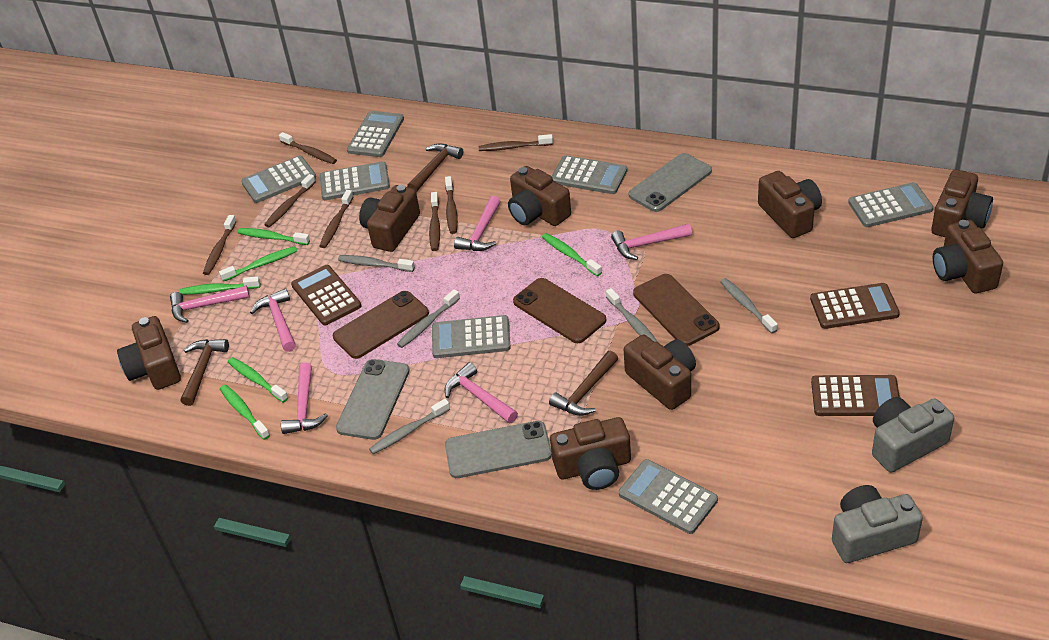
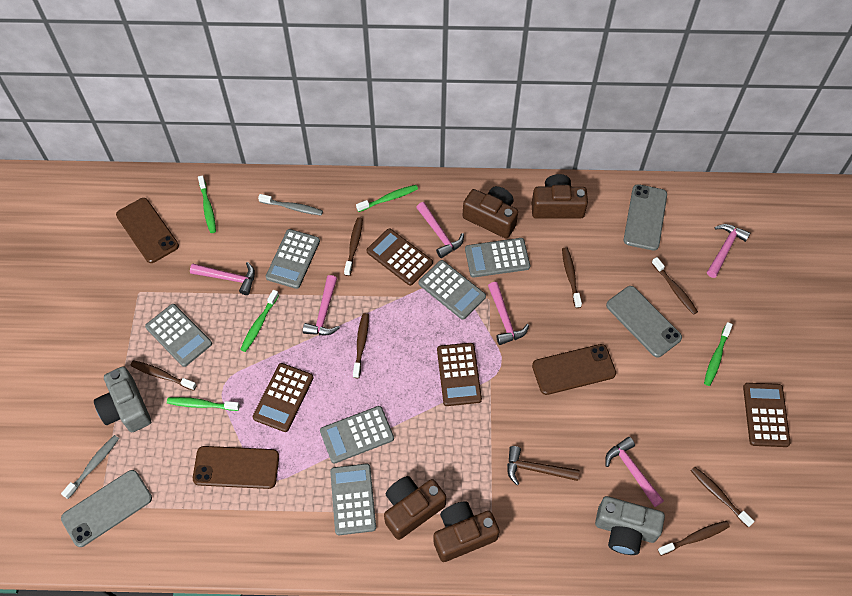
brown calculator: [291,265,362,325] [810,283,900,329] [811,375,900,416] = 3 -> [252,363,313,432] [367,228,433,286] [437,343,482,406] [743,383,791,447] = 4
brown camera: [117,316,181,390] [359,185,420,252] [508,166,571,226] [550,417,631,490] [624,335,696,410] [758,171,822,238] [931,170,993,237] [933,220,1003,293] = 8 -> [384,476,446,540] [433,501,500,562] [463,186,518,239] [532,174,588,219] = 4
brown hammer: [181,339,229,406] [407,143,463,192] [549,350,618,416] = 3 -> [507,446,579,485] = 1
green toothbrush: [180,276,261,295] [219,246,297,282] [220,384,270,440] [228,357,288,403] [238,228,310,245] [542,233,602,276] = 6 -> [167,397,240,411] [198,175,216,233] [240,290,279,352] [356,185,418,212] [704,322,733,386] = 5
grey calculator: [241,156,316,203] [320,161,390,200] [347,111,404,157] [432,315,511,358] [552,155,627,194] [619,459,718,534] [848,182,933,227] = 7 -> [145,304,212,367] [266,229,320,289] [320,406,394,464] [330,463,376,535] [418,260,486,320] [465,238,530,278] = 6
grey toothbrush: [338,255,415,272] [369,399,450,454] [397,289,460,348] [606,288,658,342] [720,278,778,334] = 5 -> [61,435,119,499] [258,194,323,216] = 2

